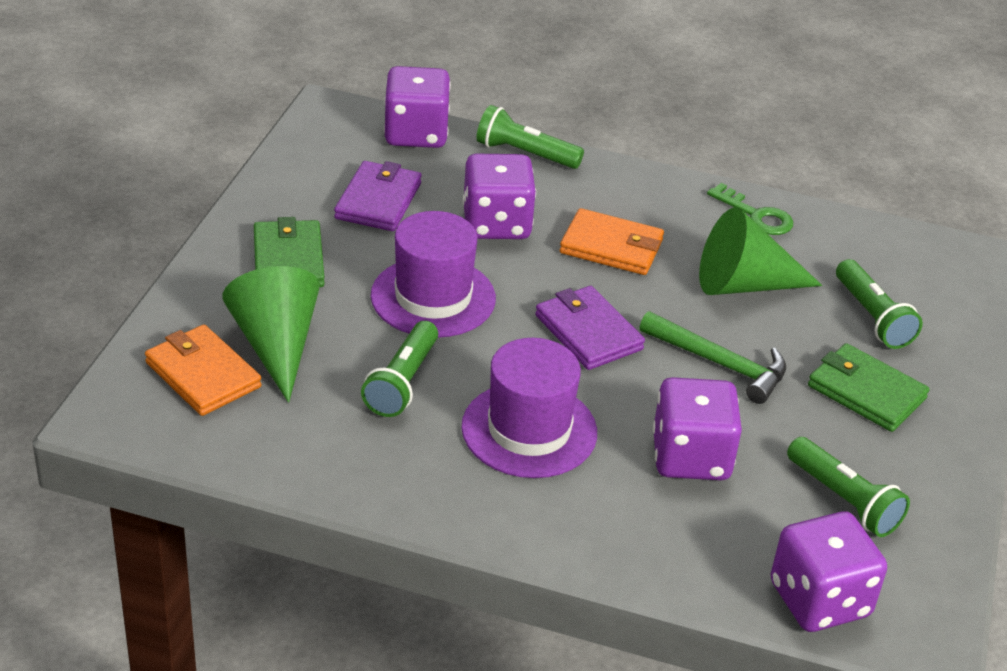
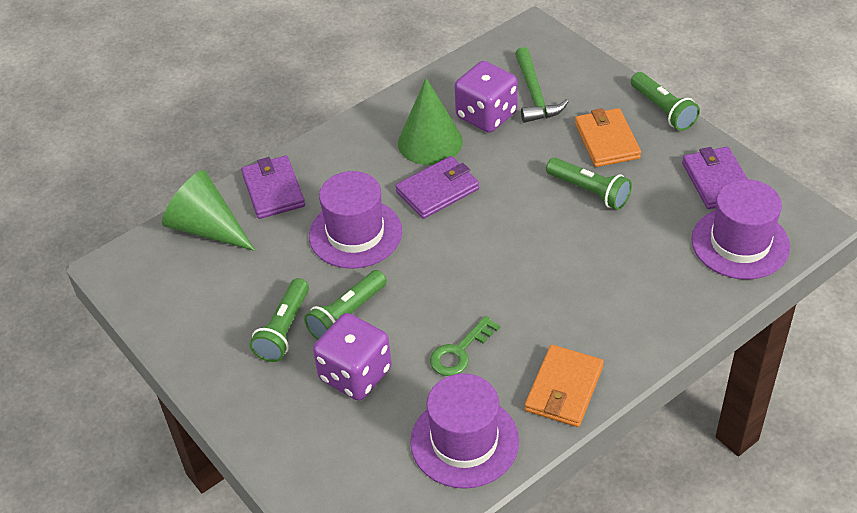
green wallet: [254,217,325,287] [808,343,929,432] = 2 -> none = 0
purple dice: [384,66,451,148] [463,154,536,239] [653,377,742,480] [771,511,887,632] = 4 -> [313,313,392,401] [455,61,518,133] = 2
purple hat: [371,211,496,338] [461,338,597,478] = 2 -> [309,171,402,269] [410,373,519,489] [691,179,790,279] = 3
purple wallet: [334,161,422,231] [535,286,645,370] = 2 -> [241,156,305,219] [395,156,479,219] [682,147,748,209] = 3

